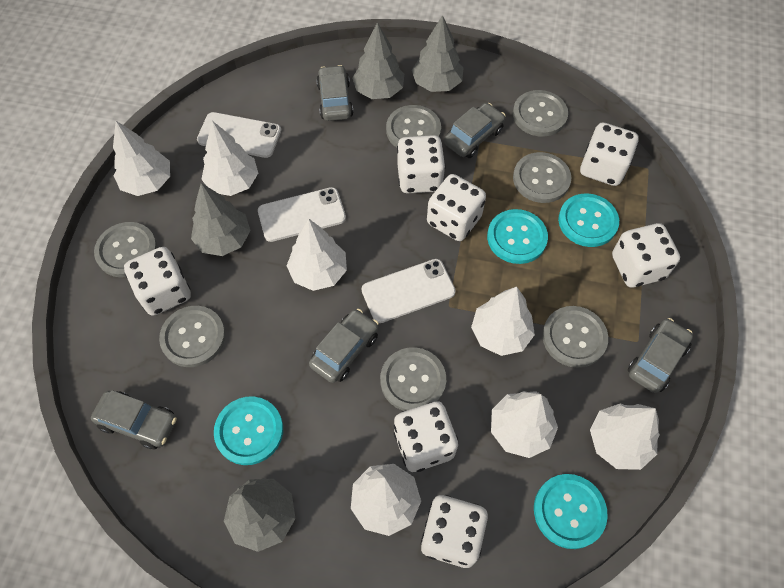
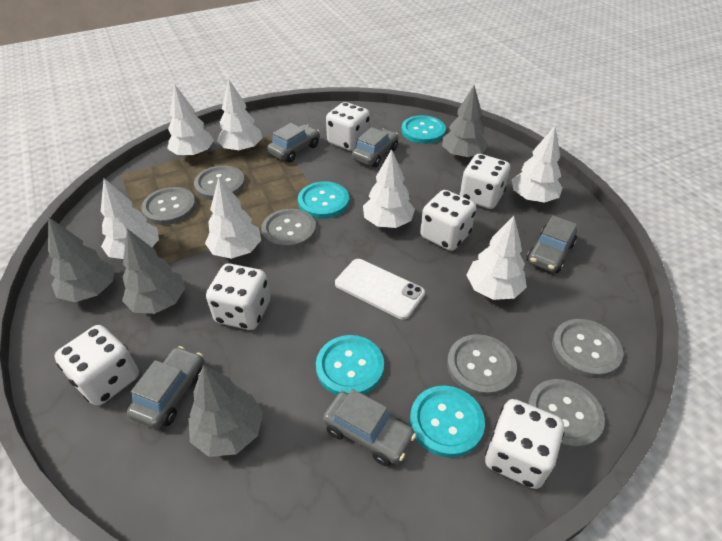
grey button: [94,222,157,277] [159,306,226,367] [380,347,446,411] [386,105,441,147] [513,90,568,137] [513,152,572,203] [542,306,608,368] = 7 -> [141,187,196,225] [194,165,245,200] [261,209,316,250] [447,334,517,397] [528,379,605,450] [552,319,623,378] = 6
white dice: [124,247,191,316] [394,401,458,472] [397,135,445,193] [421,495,488,568] [427,174,486,241] [580,122,638,186] [612,223,680,288] = 7 -> [55,325,139,406] [206,263,270,330] [326,102,370,151] [420,190,476,251] [460,154,510,209] [485,399,565,489] = 6
white phone: [197,112,281,158] [258,187,346,242] [361,259,456,323] = 3 -> [335,259,425,320] = 1

